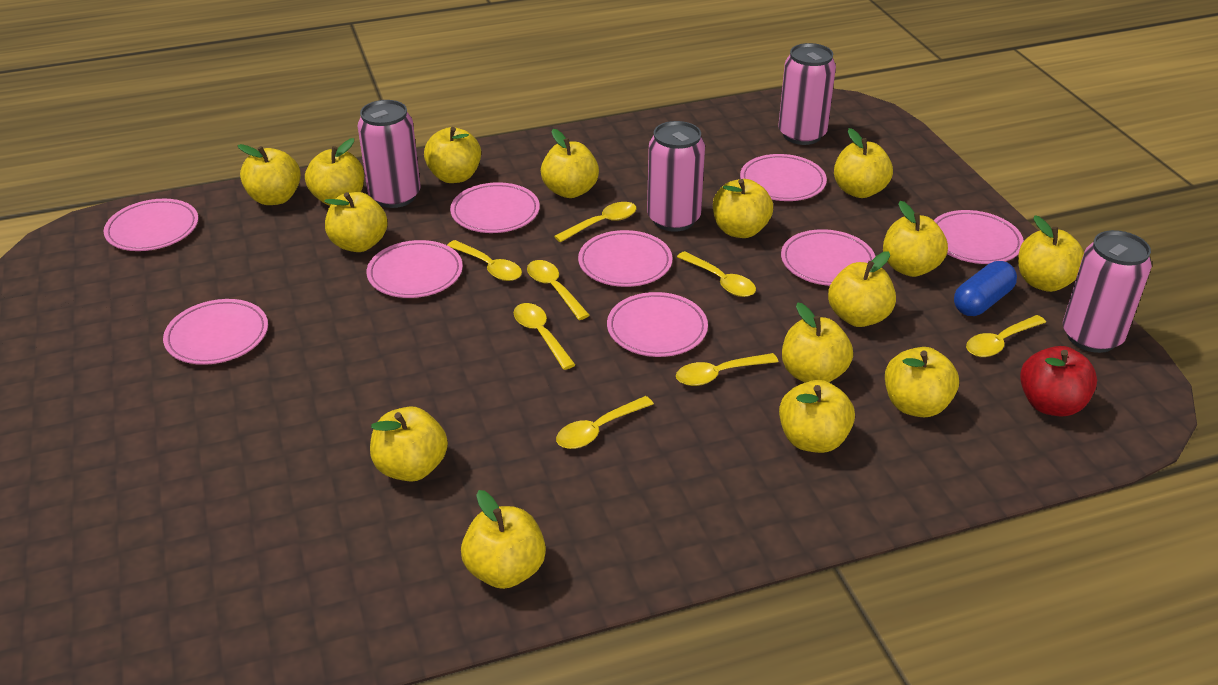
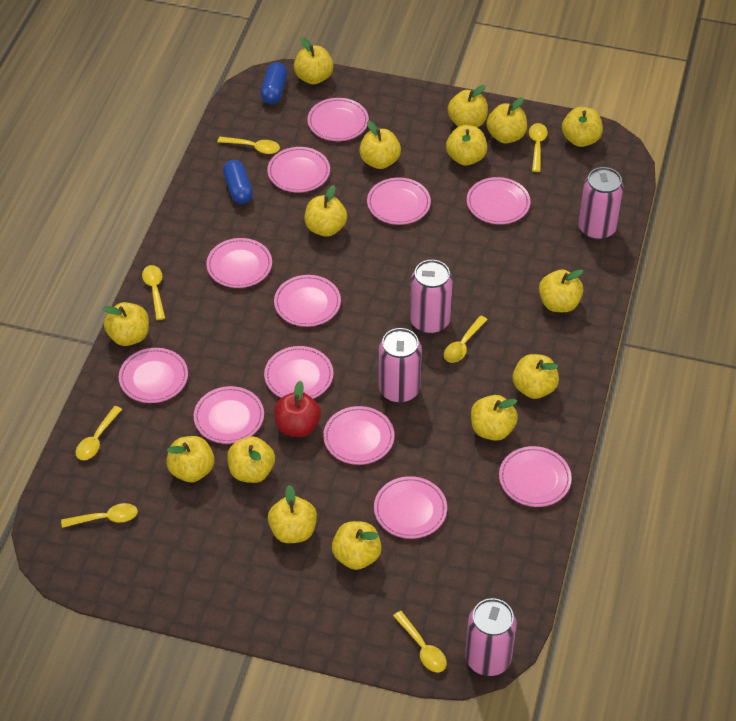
blue capsule: [954,261,1017,316] = 1 -> [223,160,253,204] [261,62,287,104] = 2
pink plate: [103,199,198,251] [163,299,268,365] [367,240,463,298] [450,182,540,233] [578,230,672,287] [607,292,708,357] [740,154,827,201] [781,229,876,286] [934,210,1024,264] = 9 -> [119,348,188,403] [194,386,264,444] [206,238,272,288] [264,346,333,399] [267,147,330,193] [274,275,341,327] [308,98,369,141] [323,406,395,465] [367,177,431,225] [374,476,447,539] [467,177,530,224] [499,446,572,507] = 12
yellow spoon: [447,240,522,281] [513,303,576,370] [527,260,590,320] [554,202,636,243] [556,396,654,449] [676,353,778,386] [677,251,756,297] [966,315,1046,357] = 8 -> [61,503,138,528] [76,406,122,460] [142,265,165,320] [217,137,280,154] [393,611,447,672] [444,316,488,363] [529,123,548,172] = 7

